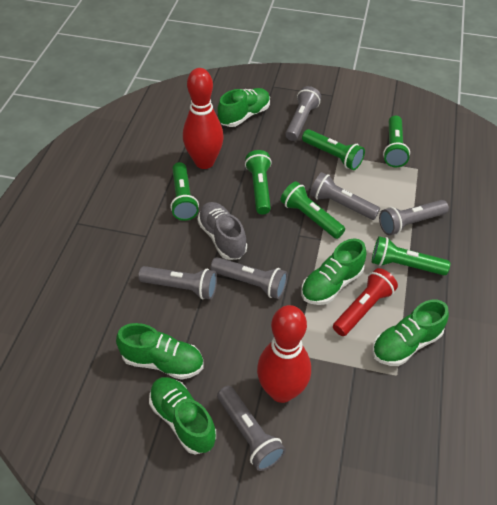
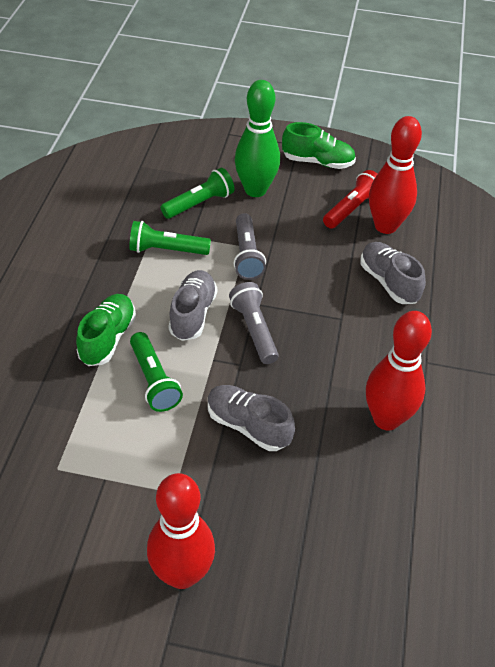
green bowling pin: none = 0 -> [235,80,280,197] = 1
green flashlight: [170,162,199,221] [245,150,272,215] [281,182,345,239] [302,129,365,170] [372,236,450,275] [383,115,410,167] = 6 -> [129,221,211,255] [130,332,183,412] [161,168,234,219] = 3
green shoe: [116,323,203,380] [149,377,216,455] [217,88,270,127] [301,239,367,305] [372,300,449,366] = 5 -> [76,294,136,366] [282,122,356,169] = 2
grey flashlight: [138,266,217,300] [211,257,288,299] [217,386,286,471] [285,86,321,141] [310,172,380,220] [379,200,449,235] = 6 -> [229,282,279,364] [233,213,266,280] = 2
grey shoe: [197,202,247,260] = 1 -> [169,270,217,341] [208,385,295,451] [360,242,426,304] = 3
red bowling pin: [183,68,223,169] [257,305,311,403] = 2 -> [147,473,215,589] [366,311,432,430] [369,116,422,234] = 3

